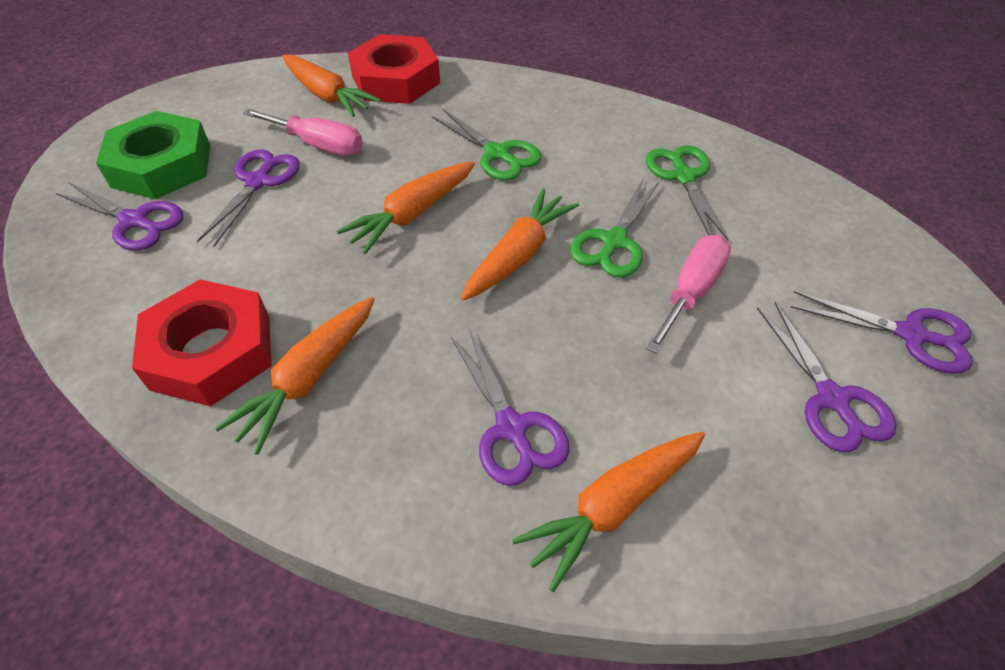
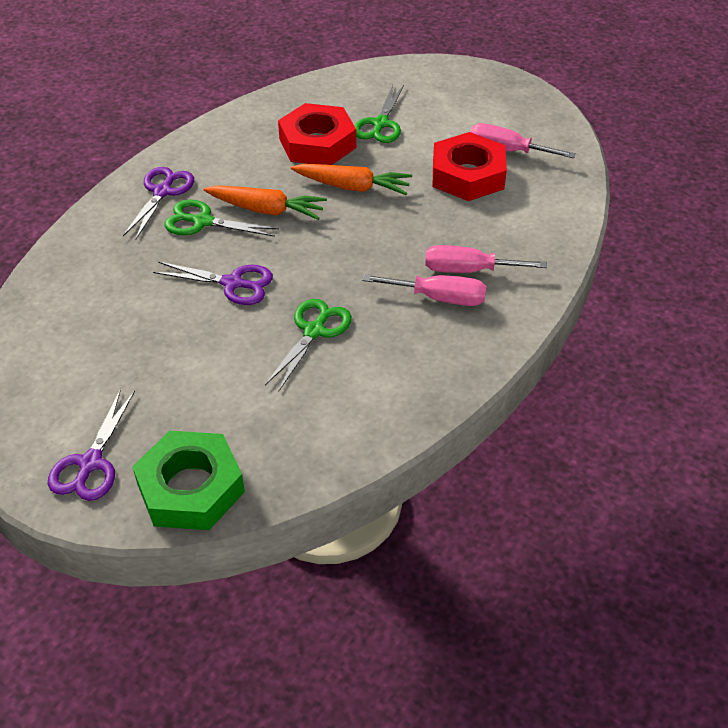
orange carrot: [215,297,375,455] [282,55,381,117] [337,161,475,254] [461,189,579,301] [512,432,705,592] = 5 -> [204,185,327,220] [291,164,412,195] = 2
pink screwdriver: [243,109,363,156] [646,235,731,354] = 2 -> [362,274,486,306] [425,245,547,273] [470,123,576,158] = 3
purple scissors: [56,182,183,251] [196,149,300,247] [451,329,570,486] [757,302,897,452] [791,291,973,374] = 5 -> [48,389,135,501] [123,167,194,240] [153,262,273,305] = 3

